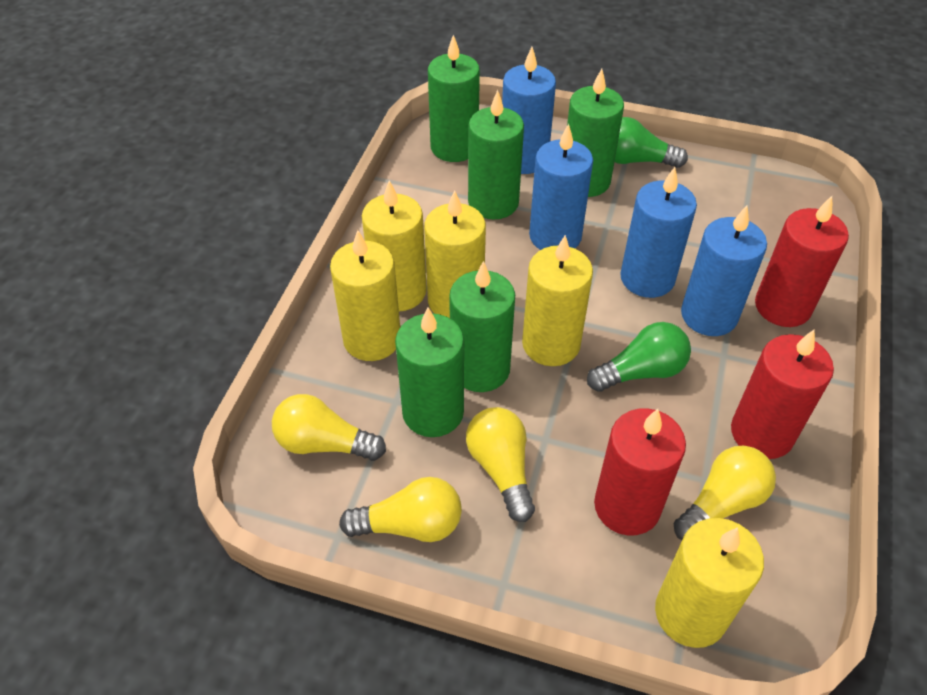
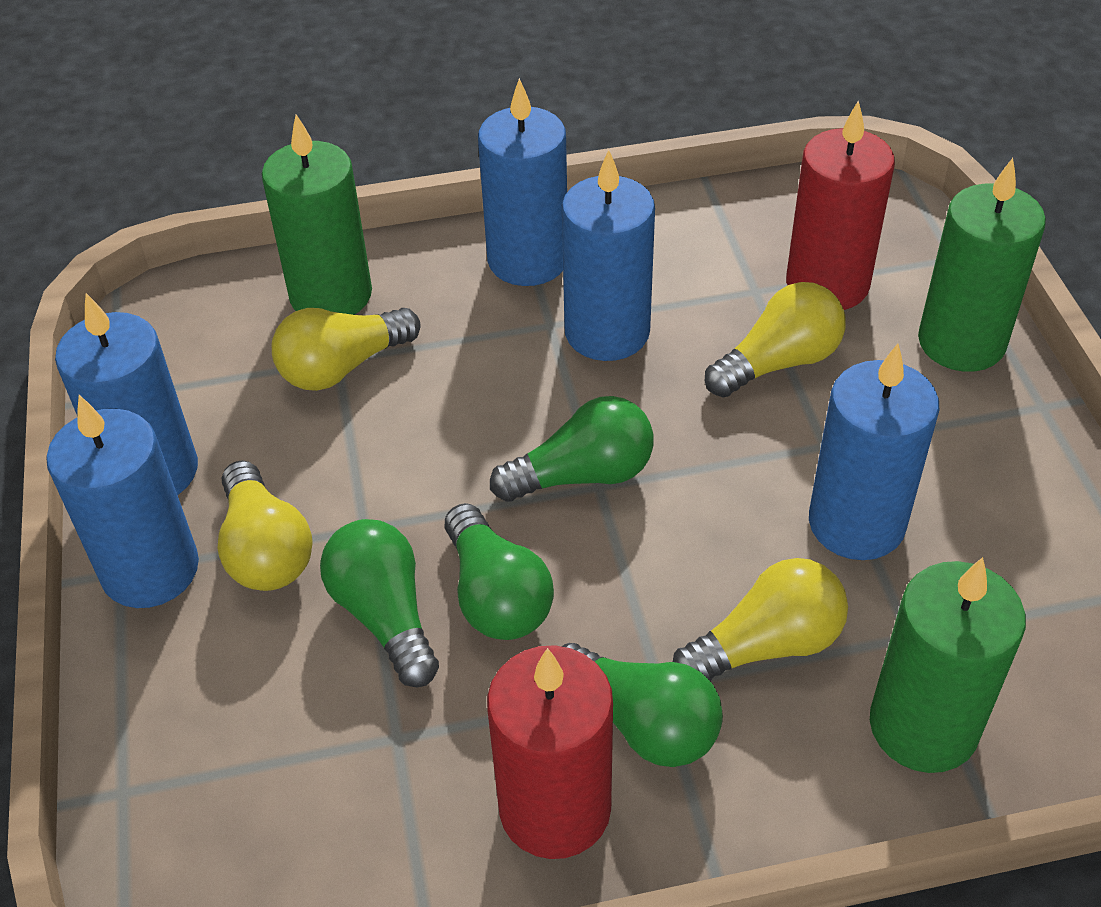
blue candle: [502,47,556,174] [529,123,593,250] [620,167,697,298] [681,205,767,336] = 4 -> [46,395,199,608] [55,293,198,495] [478,78,567,286] [562,150,655,361] [809,343,939,560] = 5
green candle: [395,307,464,437] [428,35,480,162] [449,261,515,392] [468,90,524,220] [567,69,624,197] = 5 -> [262,114,372,315] [870,557,1026,773] [918,158,1046,372] = 3
green light bulb: [587,322,691,392] [615,117,688,168] = 2 -> [320,519,439,687] [445,503,554,640] [490,396,654,502] [562,643,723,767] = 4
red candle: [594,408,686,536] [731,330,834,459] [755,196,849,327] = 3 -> [487,645,613,859] [786,100,895,310] = 2
yellow candle: [330,230,400,361] [362,181,427,311] [424,190,486,318] [522,235,593,366] [655,518,764,648] = 5 -> none = 0

